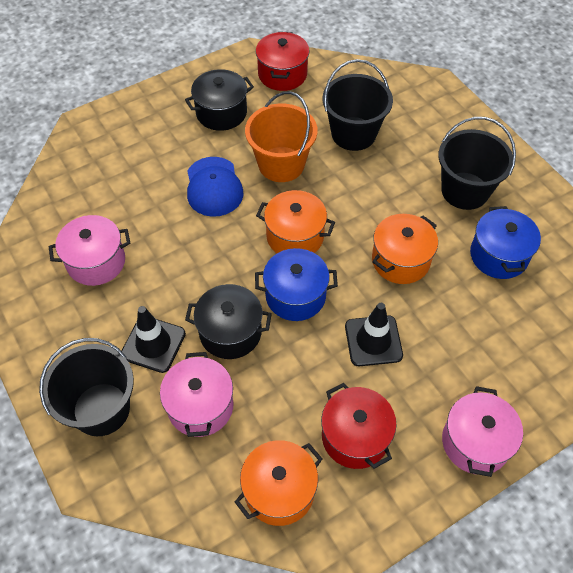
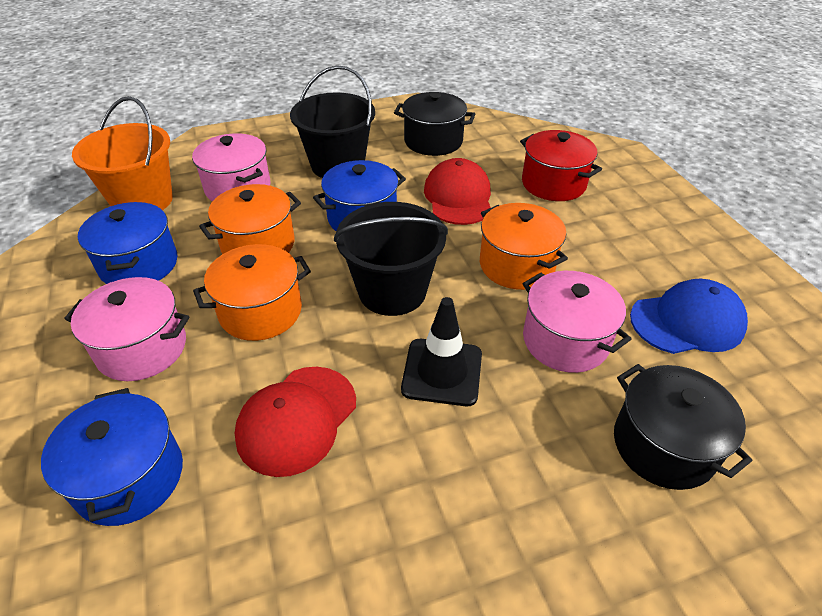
black bucket: [39,338,134,436] [323,59,393,151] [438,117,516,210] = 3 -> [290,66,375,178] [334,202,448,316] = 2
black traffic cone: [122,306,186,373] [345,303,403,366] = 2 -> [401,297,482,406] = 1
blue pot: [255,248,338,321] [470,206,541,279] = 2 -> [41,388,183,526] [78,202,177,284] [313,160,406,231] = 3
red cap: none = 0 -> [235,367,356,477] [424,158,491,225] = 2
red pot: [256,32,309,91] [321,383,396,469] = 2 -> [520,130,602,201] = 1

